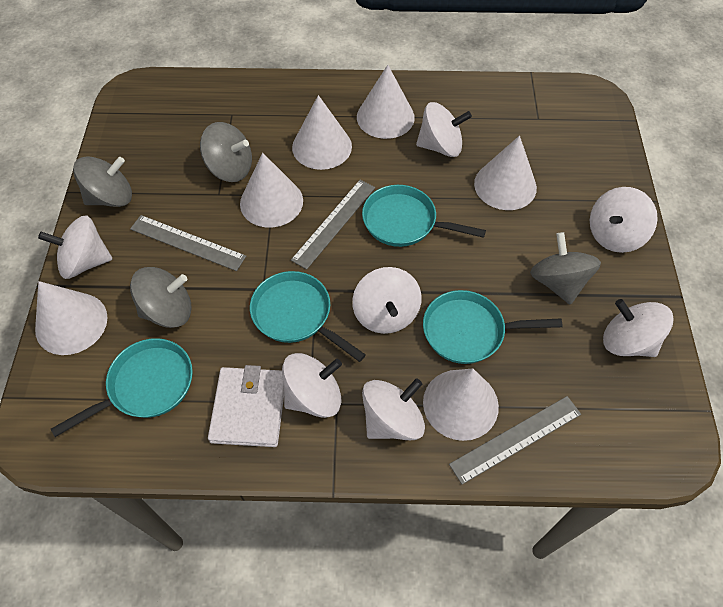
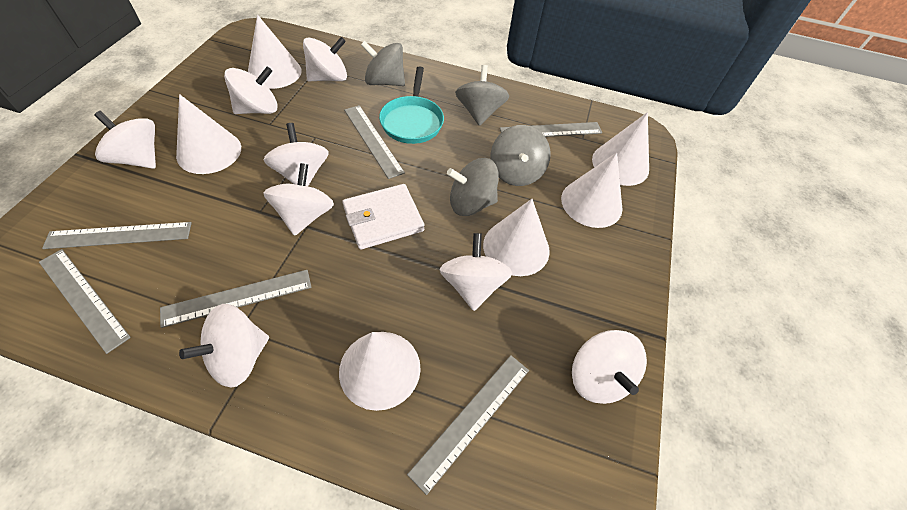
grey ruler: [130,215,246,271] [291,180,375,270] [449,396,581,485] = 3 -> [39,249,131,354] [42,222,192,249] [160,270,312,328] [344,105,405,179] [407,355,529,495] [500,122,602,137] = 6
turquoise pan: [51,338,193,437] [250,271,366,362] [362,185,486,247] [423,290,563,364] = 4 -> [379,66,444,144] = 1
white spinning top: [38,216,112,279] [282,353,342,418] [352,267,422,334] [362,378,425,440] [416,102,472,157] [590,187,658,253] [603,299,674,357] = 7 -> [94,111,156,169] [179,304,269,388] [224,67,278,114] [264,123,329,186] [264,163,334,236] [303,37,347,81] [439,233,512,311] [572,330,647,404] = 8

